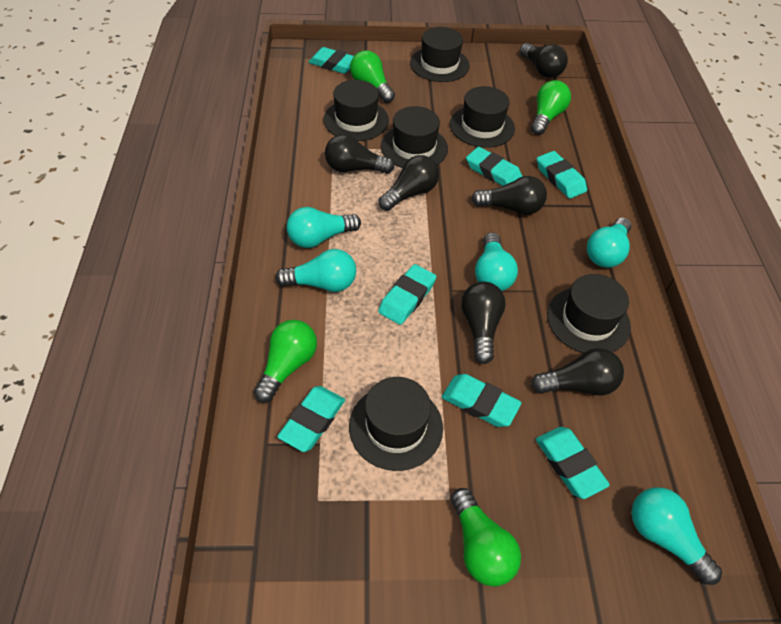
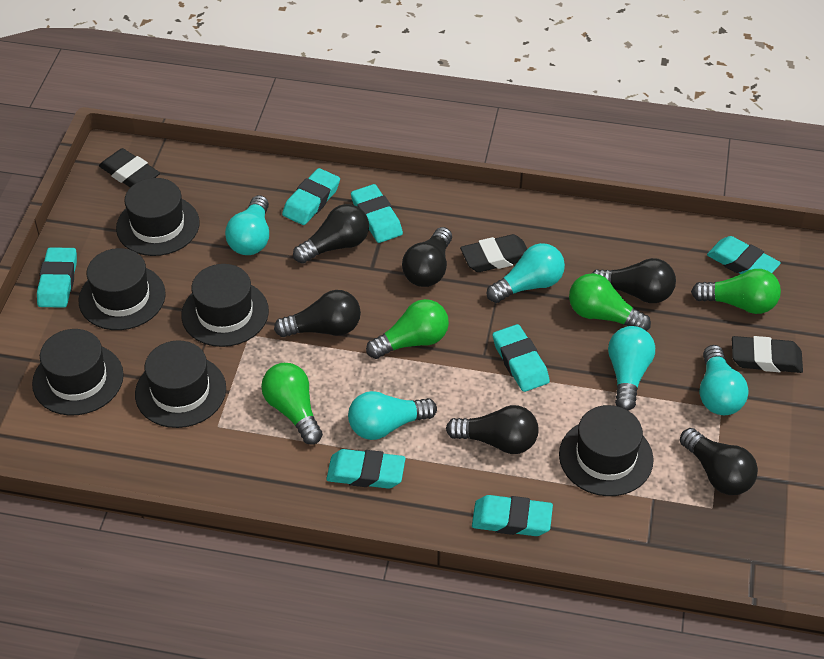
black eraser: none = 0 -> [99,148,160,188] [460,234,527,272] [732,336,803,373] = 3

